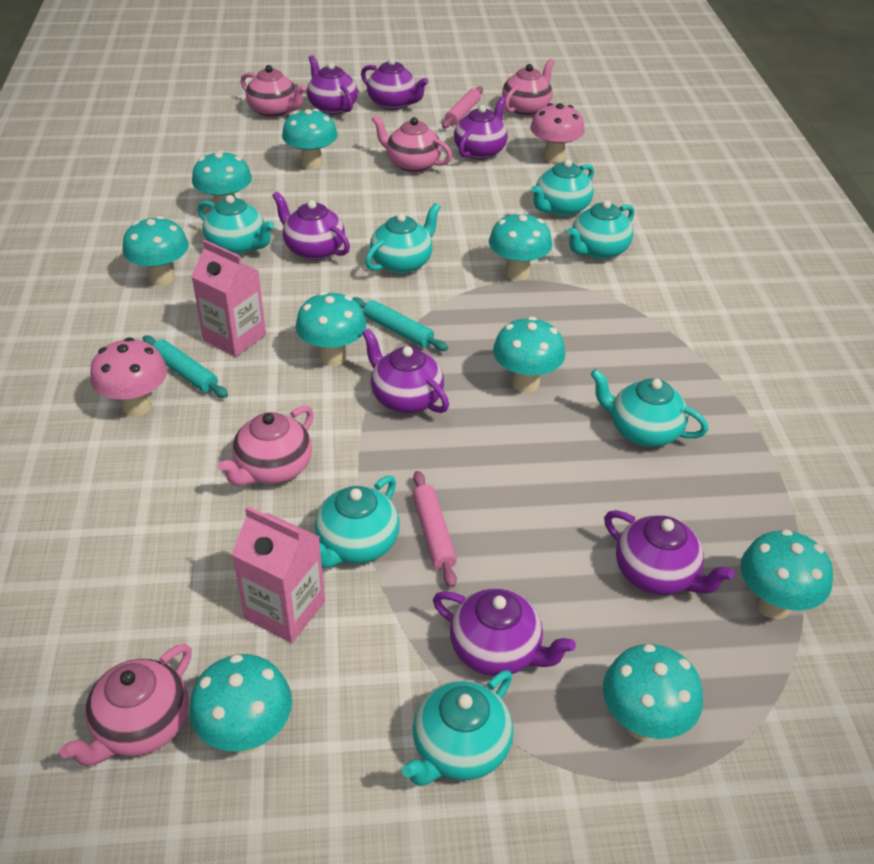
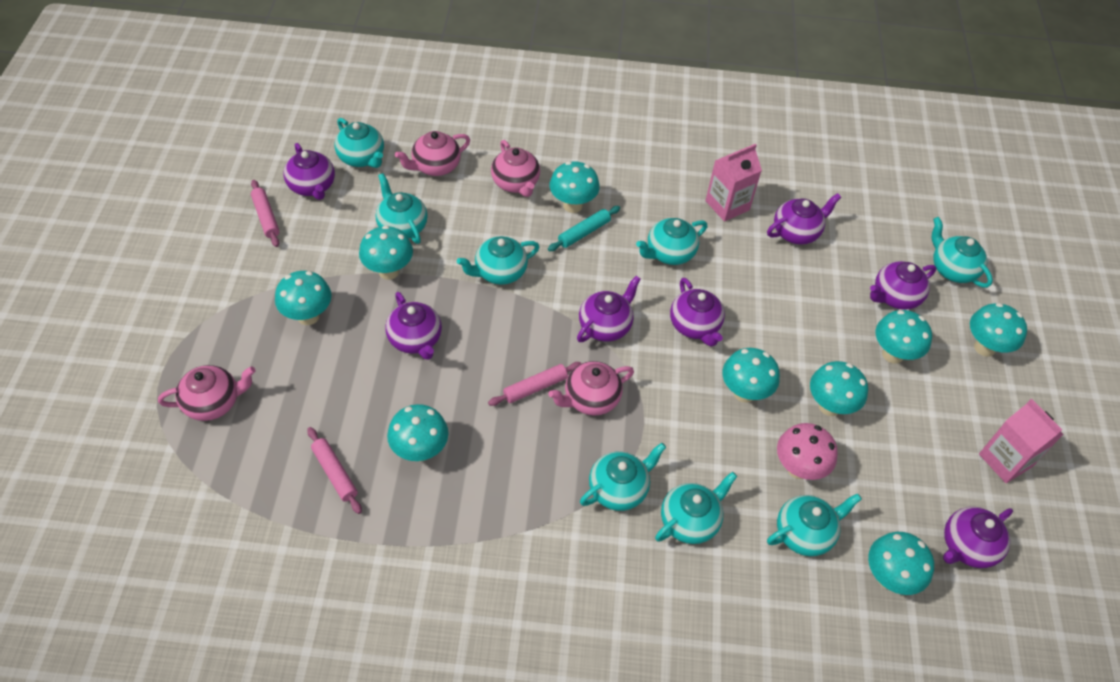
pink mushroom: [90,337,167,416] [530,103,585,163] = 2 -> [777,423,838,480] = 1
pink rolling pin: [412,471,457,588] [442,87,483,128] = 2 -> [251,180,280,247] [307,427,362,514] [488,362,582,406] = 3
pink teapot: [60,644,192,766] [217,406,314,486] [241,65,306,118] [372,115,452,173] [502,59,554,116] = 5 -> [158,365,256,421] [395,131,470,176] [491,140,540,197] [548,361,634,415] = 4
turquoise rolling pin: [143,335,228,398] [352,297,448,351] = 2 -> [548,206,620,251] = 1
turquoise teapot: [198,195,274,255] [315,475,400,568] [365,203,441,274] [402,670,513,786] [531,159,594,217] [567,200,634,260] [590,369,708,447] = 7 -> [335,118,384,168] [375,173,428,244] [457,236,539,285] [580,443,666,511] [636,218,707,265] [655,472,737,544] [767,493,862,556] [932,217,993,288] = 8

